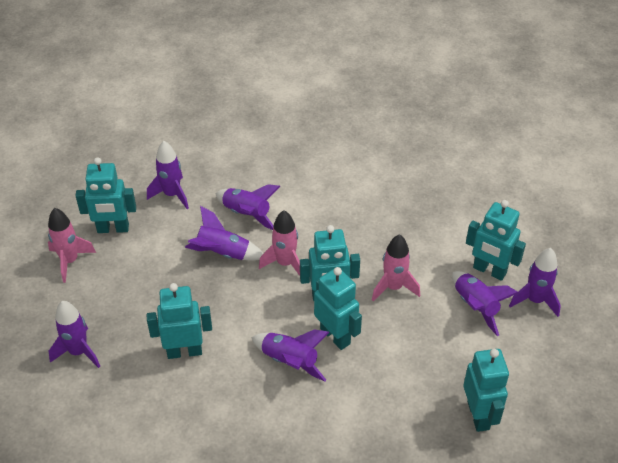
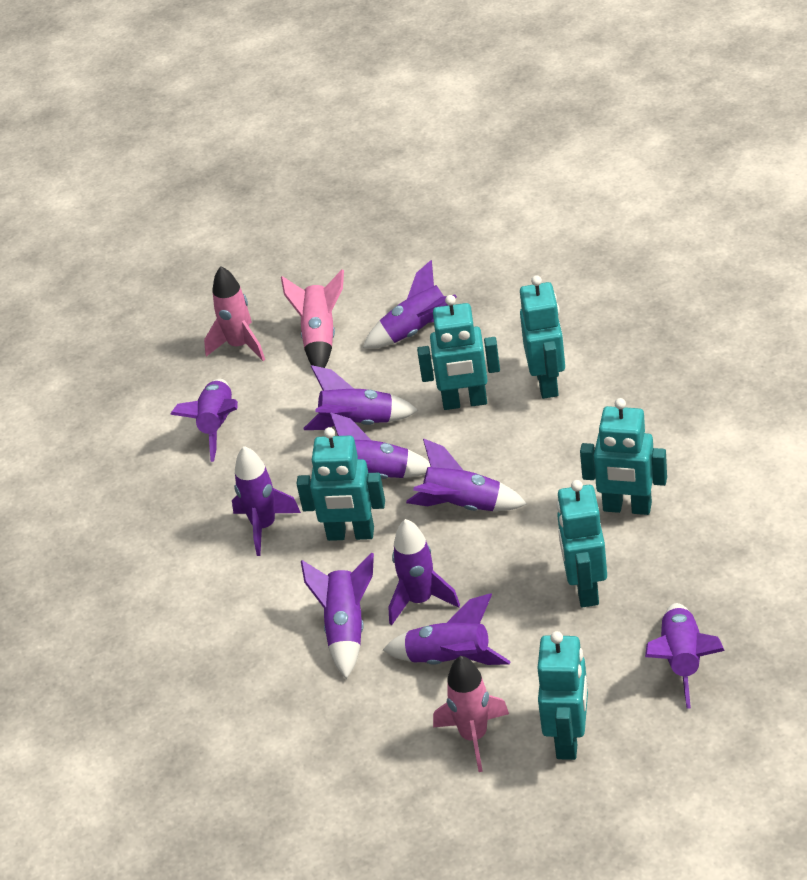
purple rocket: [49,301,100,368] [147,141,189,209] [185,206,264,261] [215,184,281,230] [251,329,329,382] [452,271,519,336] [509,248,561,317] = 7 -> [170,379,238,462] [232,446,301,556] [301,553,374,679] [304,365,419,430] [330,412,431,479] [363,260,457,349] [383,593,511,665] [389,519,460,625] [406,438,527,511] [645,603,725,709] = 10

